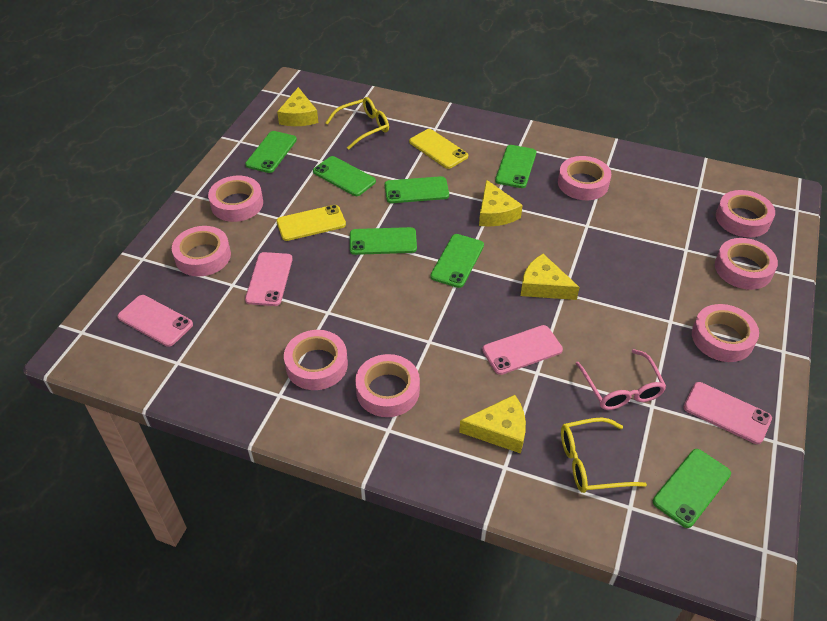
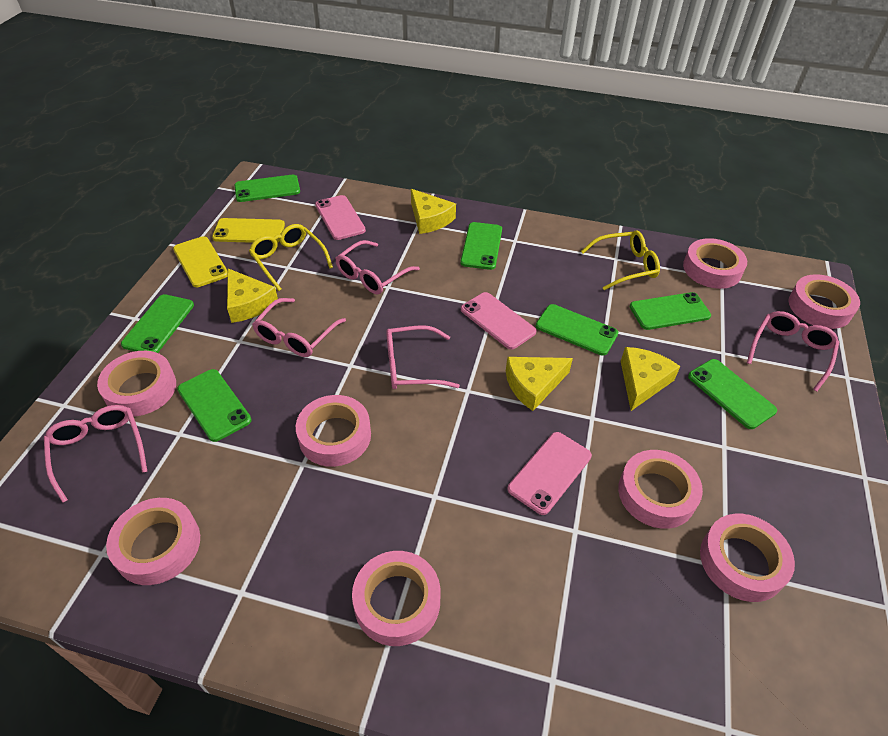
pink glasses: [575,349,667,410] = 1 -> [44,405,147,503] [252,298,346,357] [335,240,420,295] [386,325,460,389] [747,311,839,392] = 5
pink phone: [118,295,193,347] [245,252,293,306] [482,325,563,375] [683,382,772,444] = 4 -> [315,195,366,240] [461,292,537,350] [507,432,592,515] = 3

